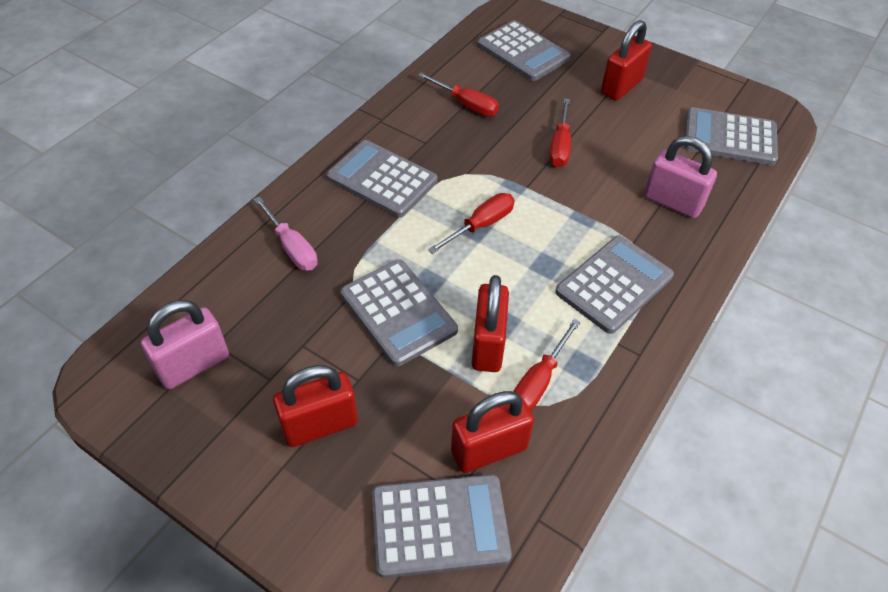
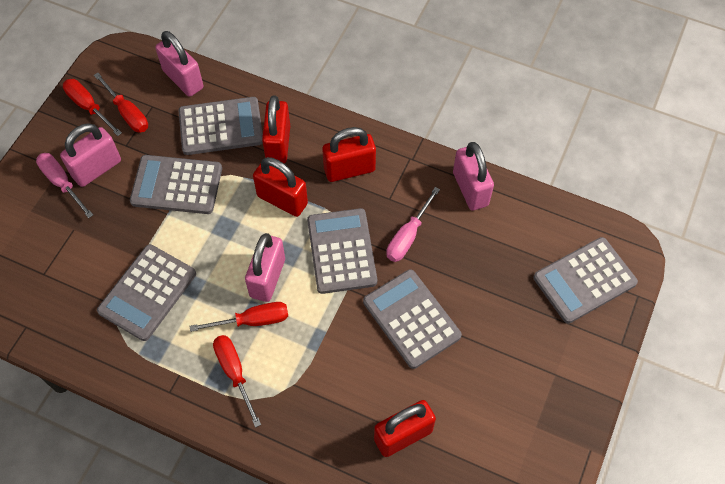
pink padlock: [141,300,229,389] [644,136,717,218] = 2 -> [60,123,121,187] [155,31,203,97] [245,233,285,302] [453,142,494,211] = 4
pink screwdriver: [254,196,318,271] = 1 -> [36,153,93,218] [386,187,440,262] = 2

